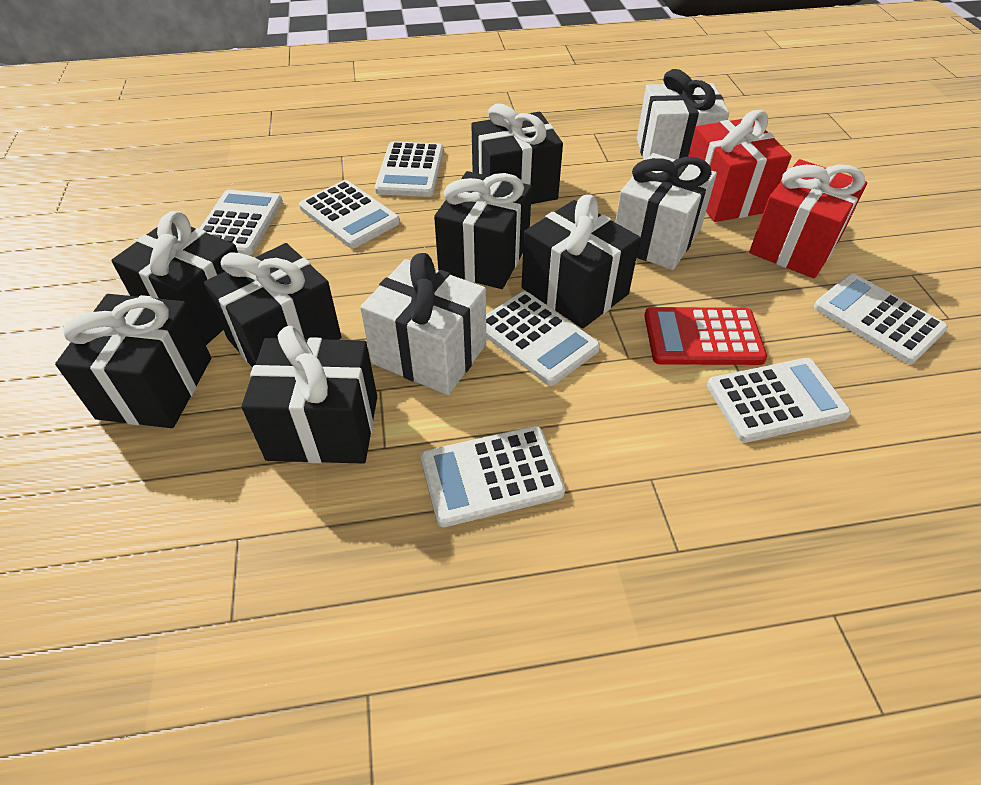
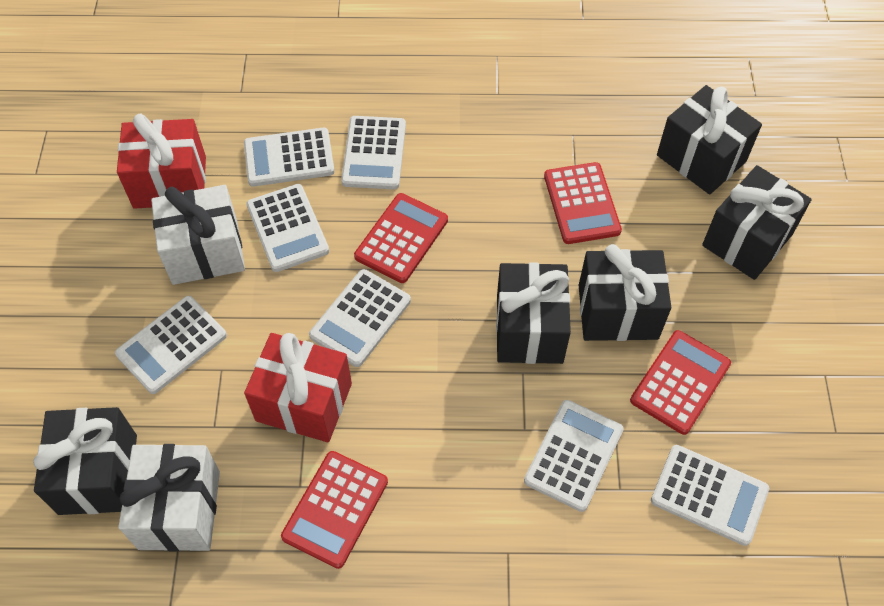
black gift: [55,294,211,428] [111,211,238,345] [204,243,342,368] [241,326,377,464] [434,171,532,289] [471,103,563,204] [522,194,640,329] = 7 -> [33,407,137,515] [496,262,571,364] [579,244,671,341] [657,85,762,195] [702,165,812,280] = 5
red calculator: [644,307,767,365] = 1 -> [281,451,388,569] [354,193,448,283] [544,162,622,244] [630,330,731,435] = 4
white gift: [360,253,486,395] [615,153,717,270] [637,69,729,160] = 3 -> [118,444,220,551] [151,185,245,285] = 2

